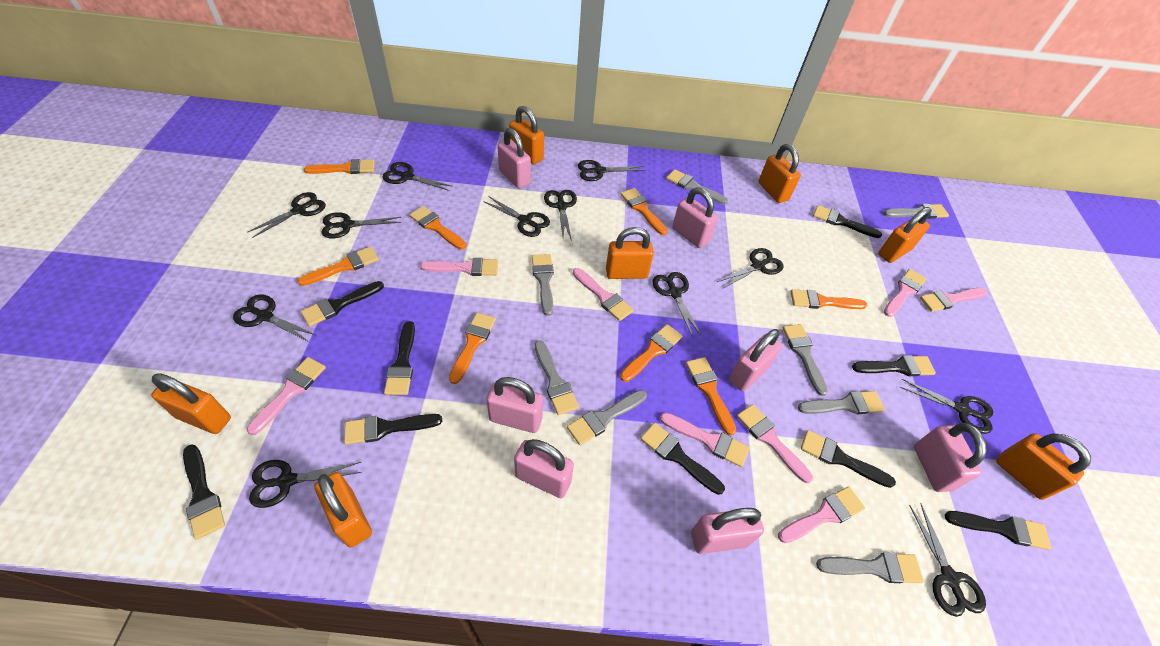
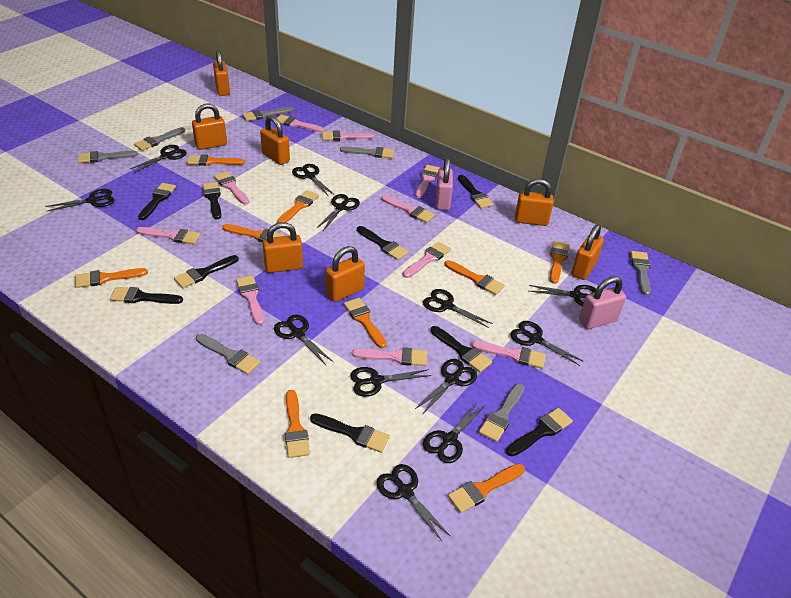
grey brush: [532,254,554,316] [535,340,579,415] [567,390,647,445] [666,169,728,204] [783,324,828,396] [798,391,885,414] [816,552,924,583] [883,204,949,219] = 8 -> [78,151,138,163] [134,127,185,151] [196,334,260,374] [242,107,293,121] [340,146,394,158] [479,383,524,442] [630,251,651,296] = 7
orange brush: [297,246,379,286] [304,159,375,174] [409,206,467,250] [449,312,496,384] [620,324,683,382] [621,188,668,235] [686,357,736,436] [791,289,867,309] = 8 -> [75,268,148,288] [187,154,245,166] [222,224,284,242] [277,190,319,223] [285,390,310,458] [344,298,387,349] [445,260,505,295] [448,464,525,513] [550,241,569,284] = 9
pink brush: [247,357,326,435] [420,258,498,276] [573,268,634,321] [660,412,750,467] [737,404,813,483] [778,487,865,543] [884,269,926,317] [920,288,987,312] = 8 -> [136,227,201,244] [214,171,249,205] [236,275,264,325] [277,114,324,132] [322,131,375,141] [352,347,427,366] [381,195,435,223] [403,242,451,278] [415,165,440,198] [472,341,546,369] = 10
pink padlock: [486,377,543,433] [498,128,531,189] [514,439,574,498] [672,187,718,248] [691,508,764,554] [729,329,782,391] [914,423,987,492] = 7 -> [436,158,453,210] [579,276,626,329] = 2

